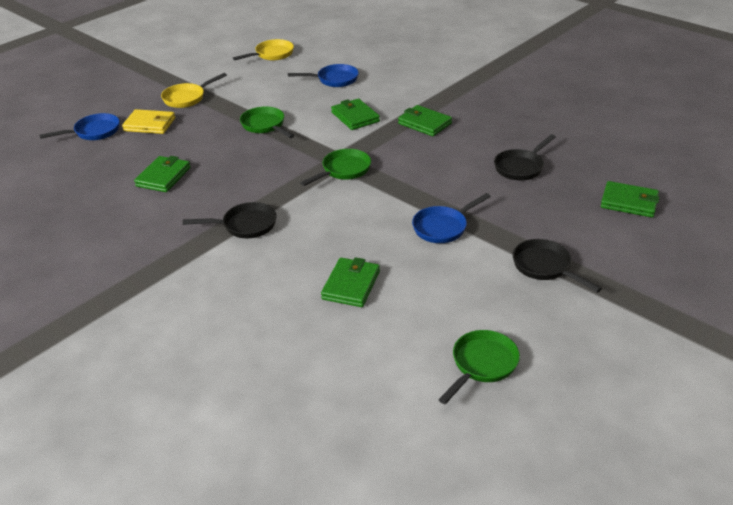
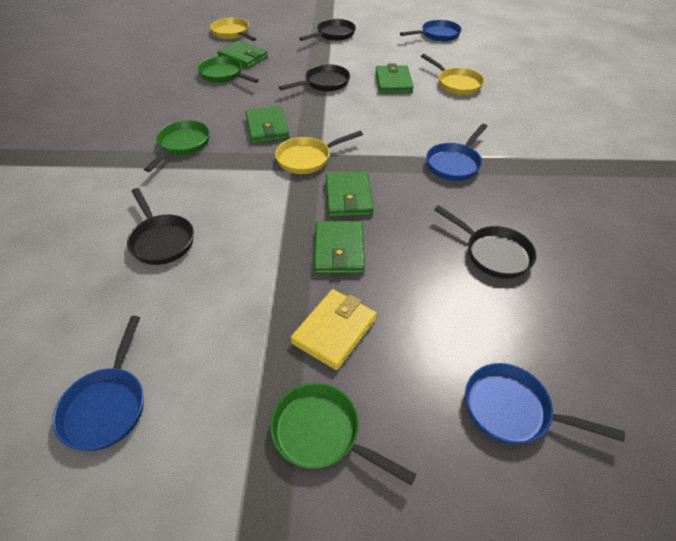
black pan: [183,202,277,238] [494,134,556,180] [513,239,602,293] = 3 -> [127,188,194,265] [279,64,350,92] [299,19,356,41] [434,205,536,279] = 4
blue pan: [39,113,120,140] [288,64,359,87] [412,193,491,243] = 3 -> [53,316,144,451] [400,20,462,42] [426,124,488,181] [465,363,625,445] = 4
yellow pan: [161,73,227,108] [233,39,294,60] = 2 -> [210,18,256,41] [275,131,363,174] [421,54,485,95] = 3

